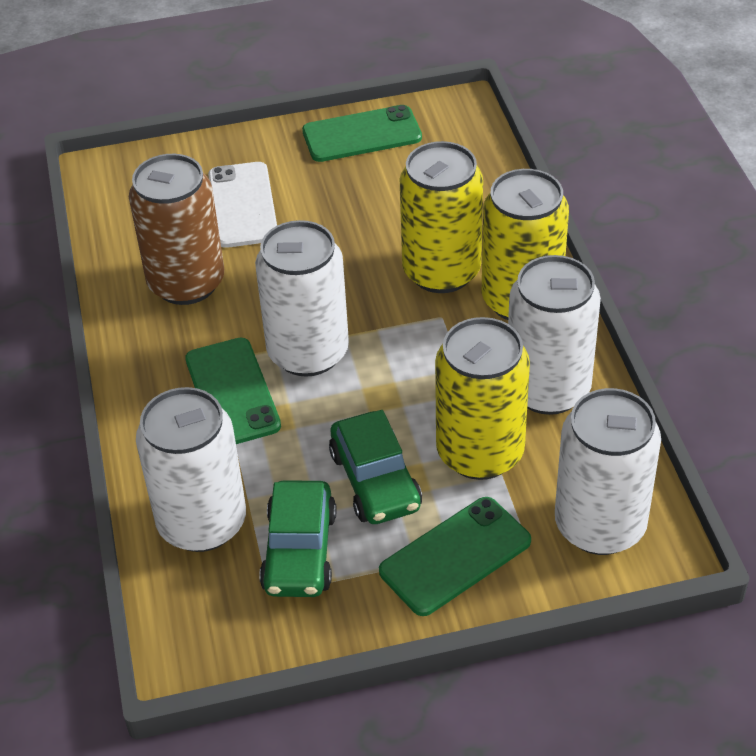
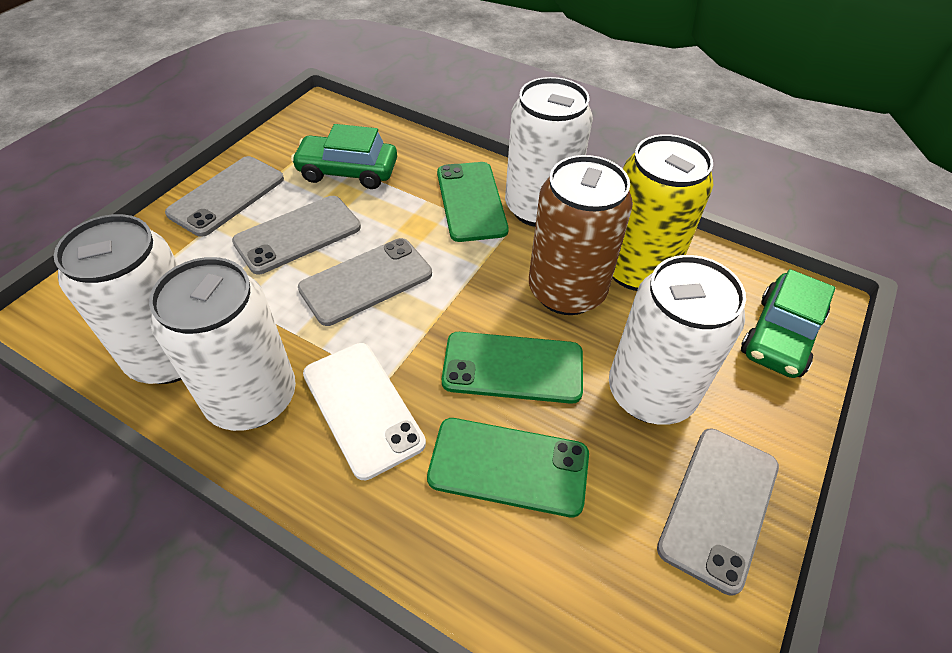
grey phone: none = 0 -> [165,156,284,237] [232,196,361,274] [298,238,432,326] [657,429,779,596] = 4
yellow can: [400,141,483,293] [435,317,530,480] [481,169,569,320] = 3 -> [613,134,713,291] = 1

